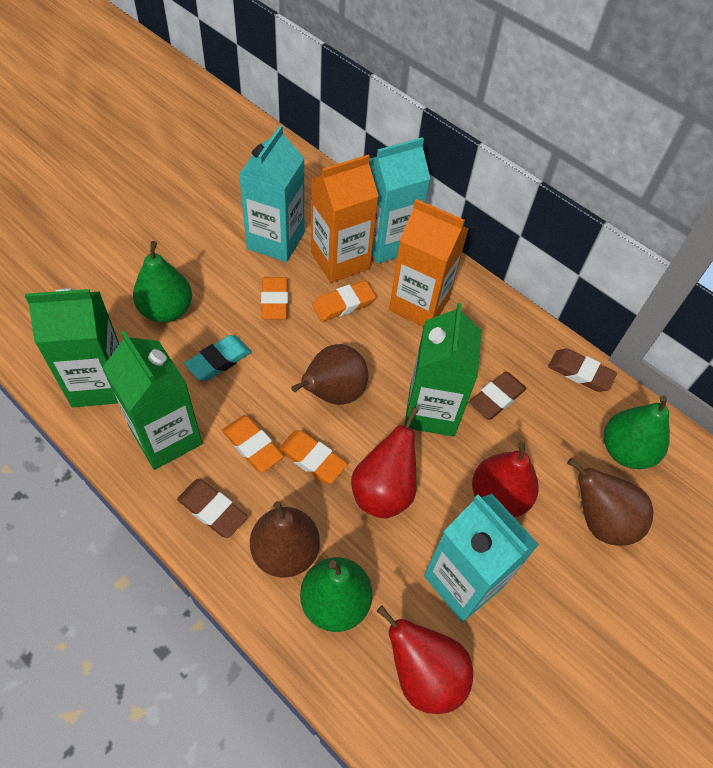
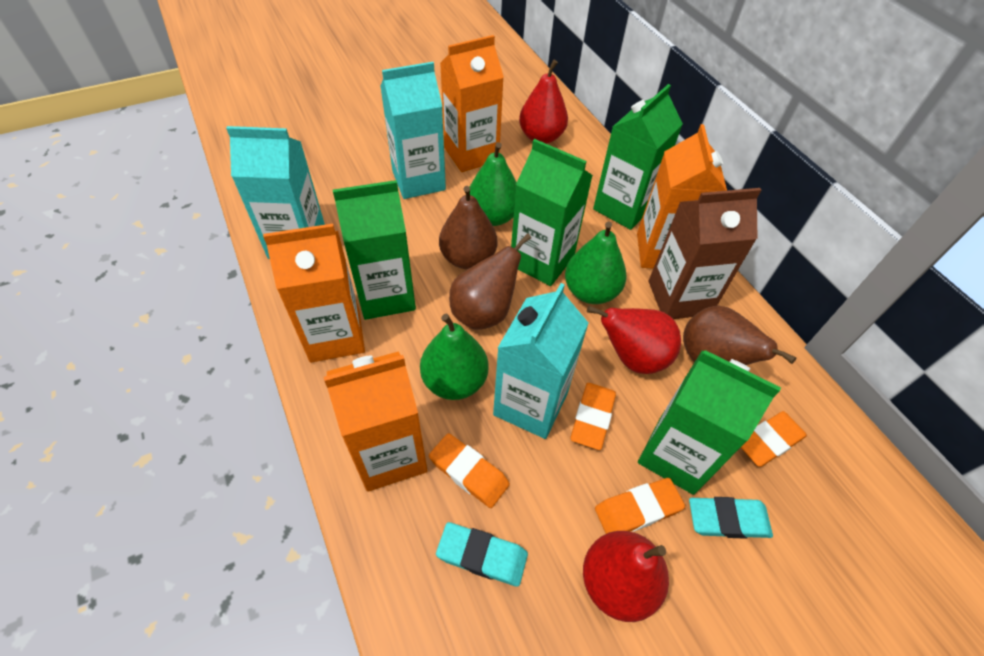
brown carton: none = 0 -> [649,188,761,319] = 1
brown eraser: [177,479,248,538] [469,372,527,420] [548,348,617,392] = 3 -> none = 0
green carton: [25,288,119,407] [103,331,202,470] [404,303,482,437] = 3 -> [333,180,416,320] [511,139,593,286] [593,84,683,230] [638,350,781,495] = 4
orange carton: [311,155,379,283] [389,199,468,327] = 2 -> [263,224,365,363] [324,351,427,492] [440,35,504,172] [637,124,727,269] = 4
turquoise eraser: [184,335,252,381] = 1 -> [436,522,528,587] [689,497,773,539] = 2

